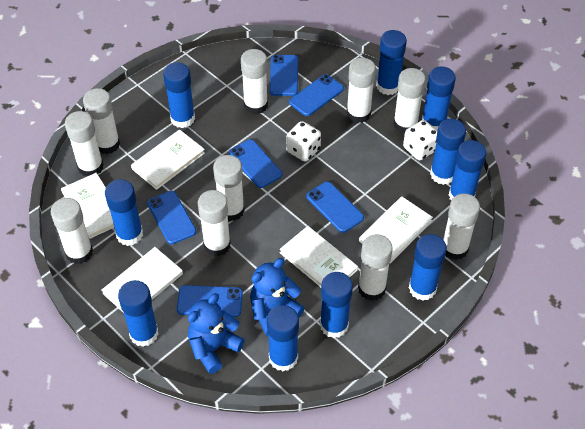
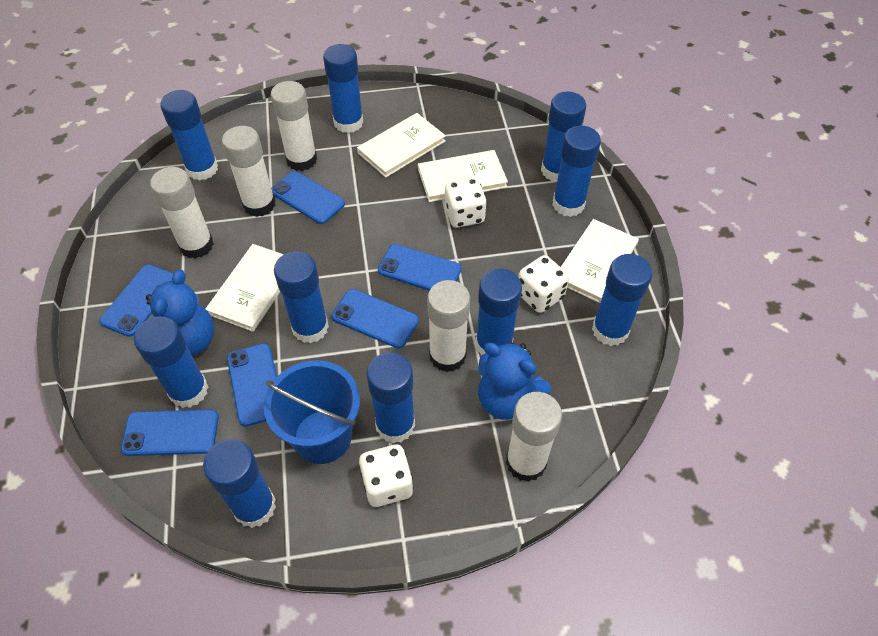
blue bucket: none = 0 -> [264,360,360,464] = 1
white book: [61,173,114,239] [102,247,183,313] [131,129,205,190] [280,226,358,287] [359,196,433,264] = 5 -> [205,244,284,332] [357,113,446,178] [418,150,508,202] [561,219,639,303] = 4
white dice: [286,121,321,162] [403,120,437,160] = 2 -> [359,445,414,507] [445,178,487,228] [518,255,569,313] = 3
white glue stick: [51,198,93,264] [65,111,104,177] [83,88,120,154] [198,190,231,256] [213,155,245,221] [241,49,268,114] [346,58,376,123] [358,234,393,301] [393,68,426,133] [443,193,480,260] = 10 -> [150,167,214,259] [222,126,276,217] [270,81,317,171] [427,280,470,372] [506,392,562,482] = 5

